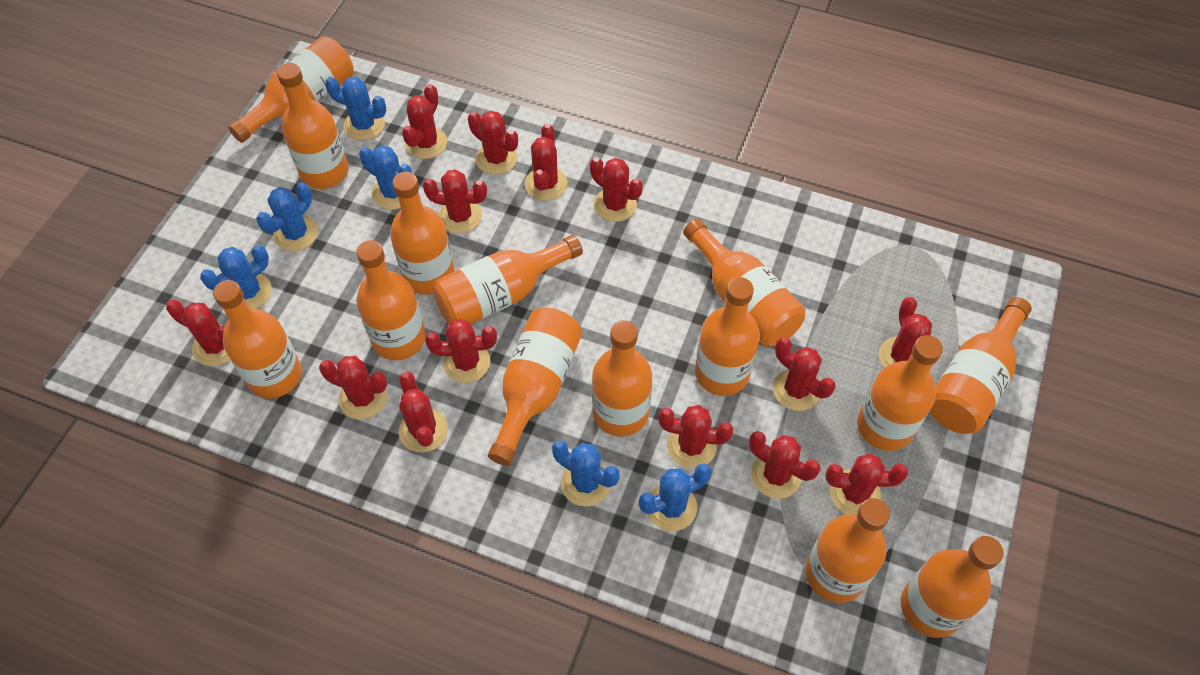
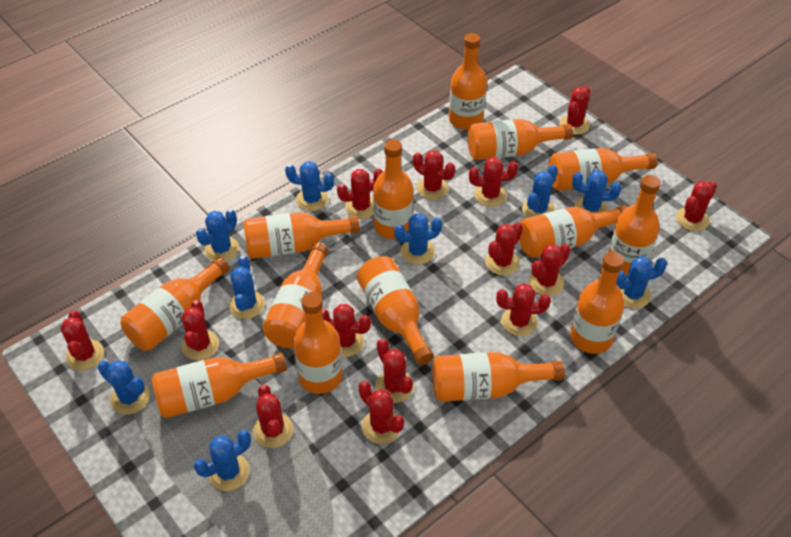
blue cactus: [200,245,272,309] [256,182,318,251] [325,77,387,141] [359,146,412,210] [552,440,620,506] [639,463,711,531] = 6 -> [98,360,150,415] [194,430,251,491] [196,209,239,261] [229,255,265,319] [285,161,334,211] [394,213,442,264] [522,165,558,218] [572,170,621,213] [616,256,667,308] = 9

